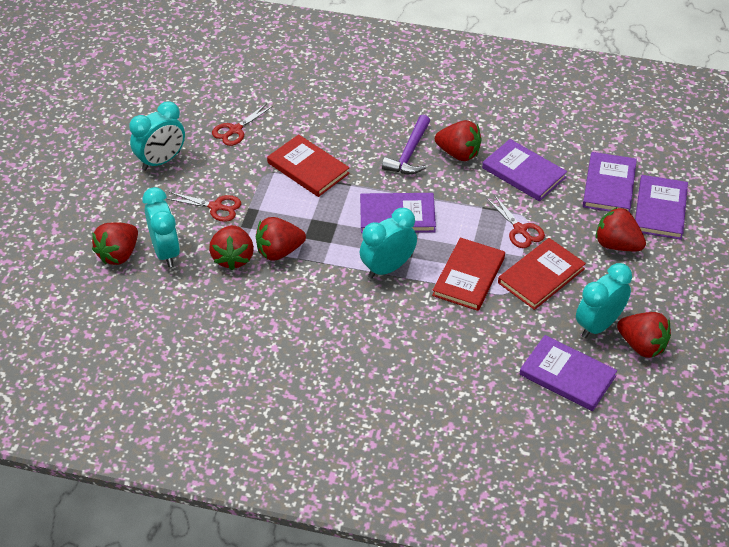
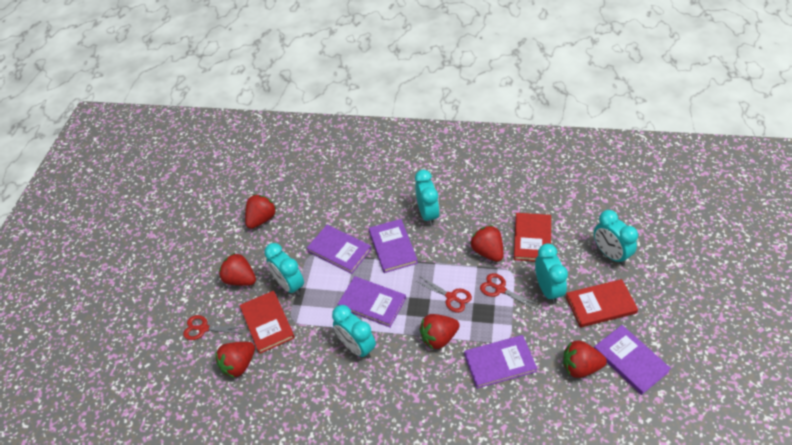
purple hammer: [382,115,430,174] = 1 -> none = 0
turquoise clock: [129,101,185,171] [142,187,180,267] [360,208,417,279] [576,263,632,338] = 4 -> [264,243,304,296] [332,305,376,359] [415,170,440,226] [535,243,568,304] [594,210,638,265] = 5

